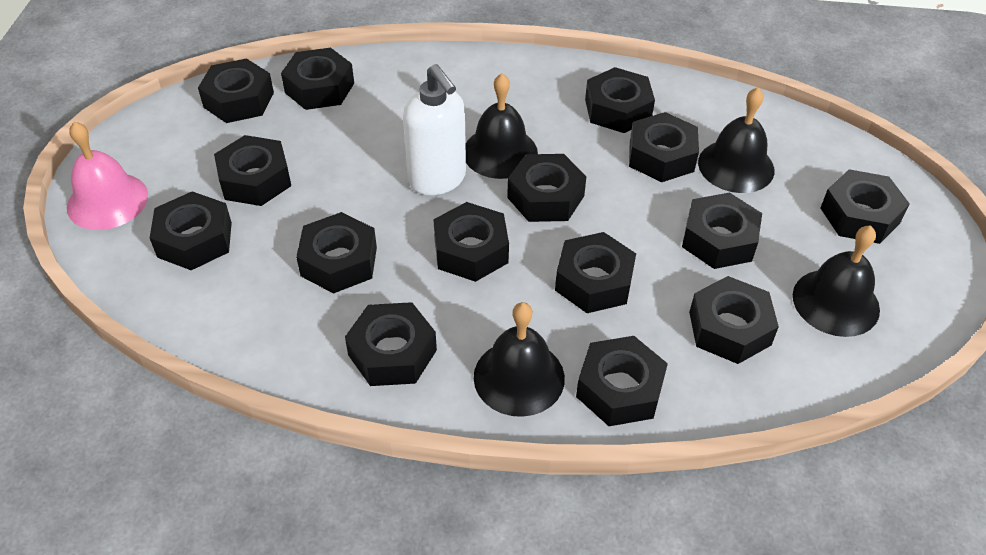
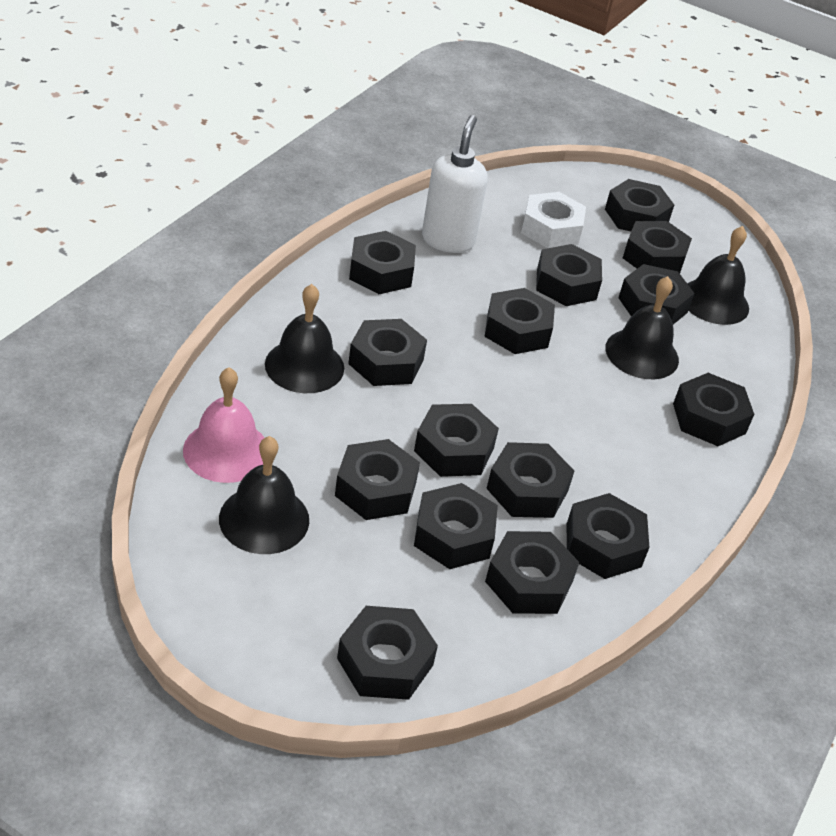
white nut: none = 0 -> [521,192,586,248] = 1

